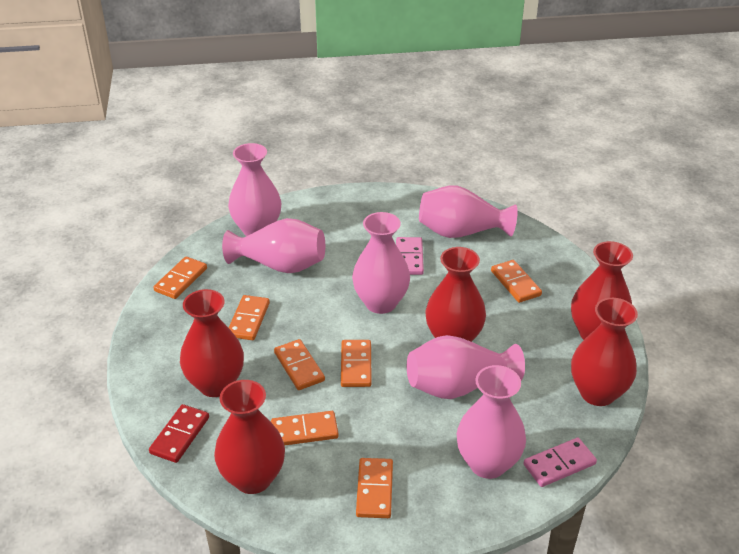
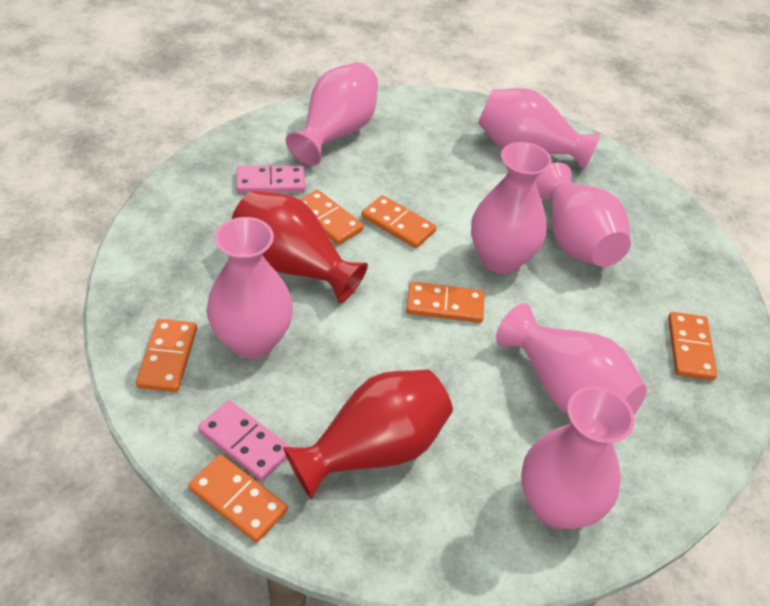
orange domino: [153,256,207,299] [229,295,270,340] [271,411,339,446] [274,339,325,390] [341,340,372,387] [356,458,393,518] [491,260,542,303] = 7 -> [136,319,197,392] [188,454,288,543] [299,190,364,245] [361,195,436,248] [406,282,484,323] [668,312,717,381] = 6
pink vase: [222,218,325,273] [228,143,281,236] [352,212,410,314] [407,335,525,399] [419,185,518,238] [457,365,526,479] = 6 -> [207,217,293,359] [286,62,378,166] [471,142,552,274] [478,88,601,170] [496,303,647,415] [521,386,635,529] [535,162,631,267] = 7
red domino: [149,404,209,463] = 1 -> none = 0
red vase: [180,289,244,397] [214,380,285,494] [425,247,486,342] [571,241,633,340] [571,298,638,406] = 5 -> [232,190,368,303] [283,369,453,500] = 2

